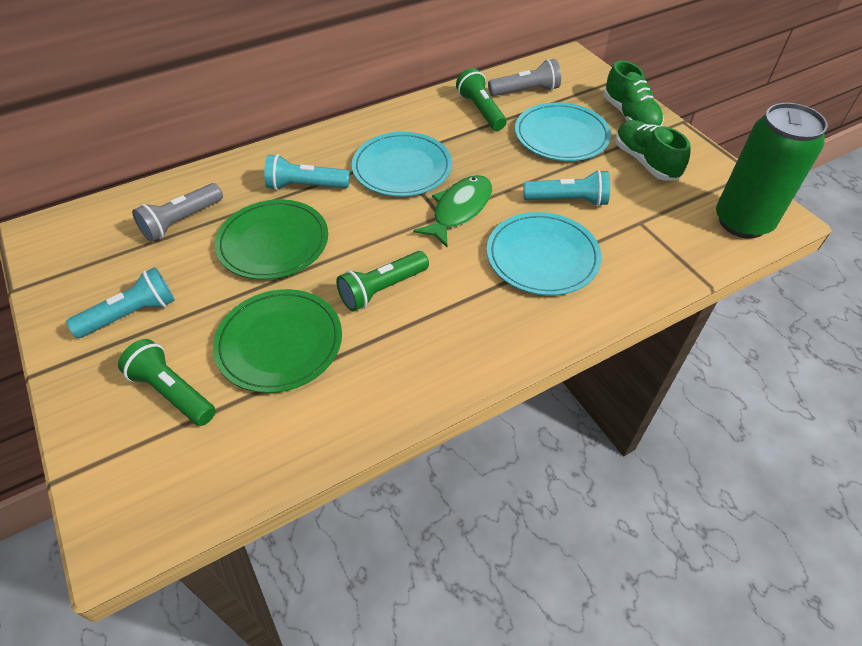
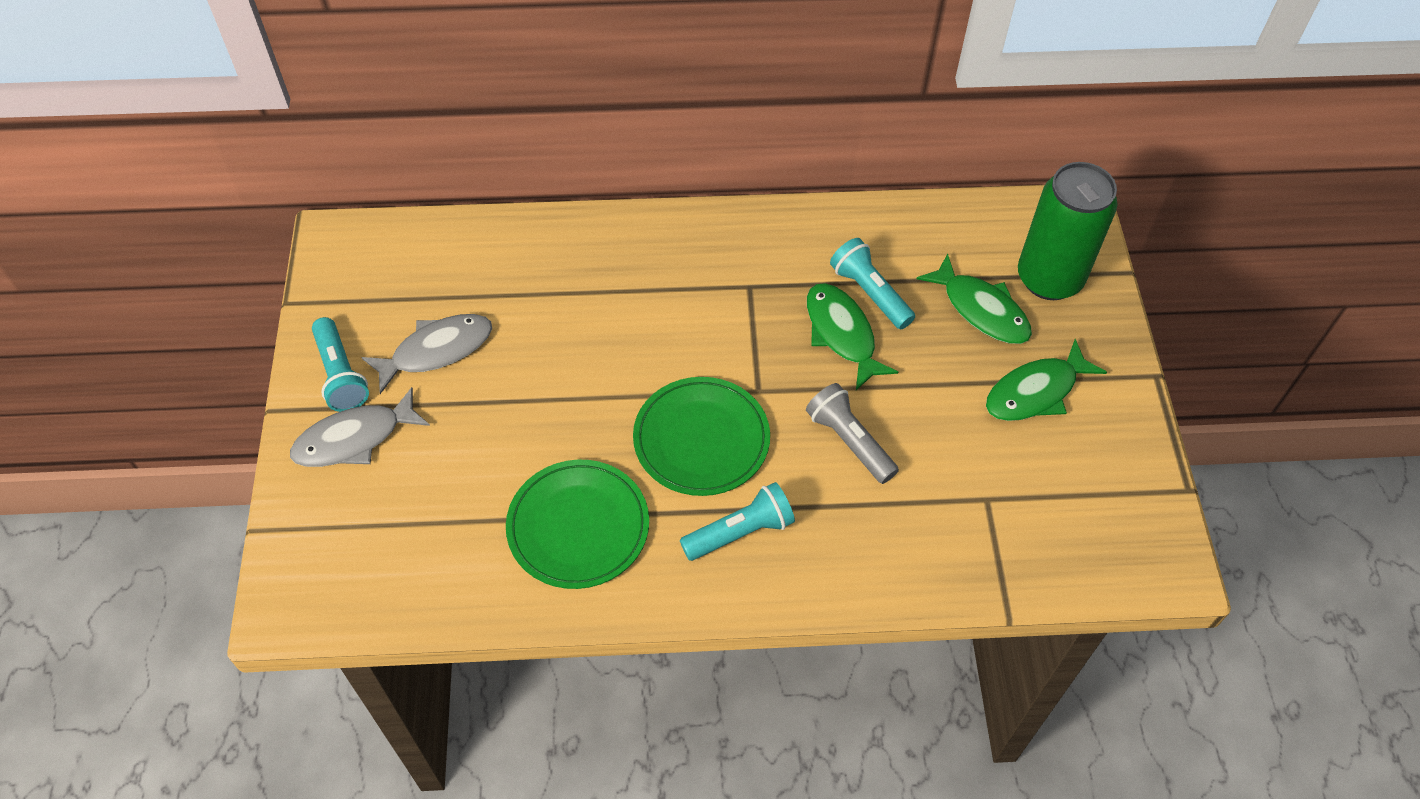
green fish: [413,175,492,247] = 1 -> [807,283,898,390] [916,254,1032,344] [986,339,1107,421] = 3
green flashlight: [118,339,216,426] [336,251,429,311] [456,68,506,131] = 3 -> none = 0
green shoe: [603,61,664,126] [615,120,691,181] = 2 -> none = 0
grey fish: none = 0 -> [290,387,430,467] [361,314,492,394] = 2
grey flashlight: [132,183,223,242] [488,59,561,96] = 2 -> [806,383,899,484] = 1
turquoise plate: [352,132,452,197] [487,212,602,296] [515,102,611,161] = 3 -> none = 0

